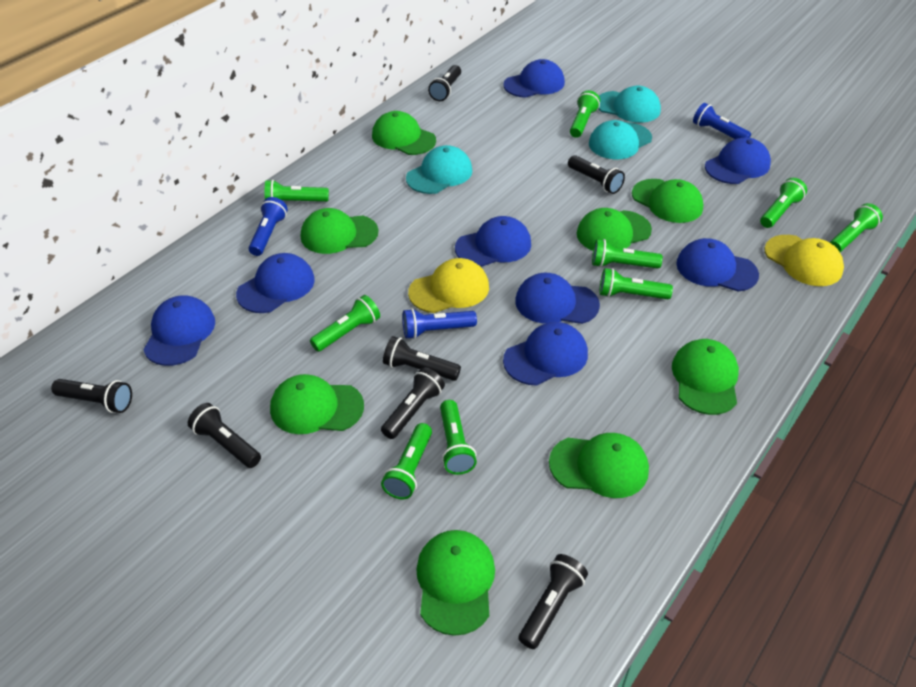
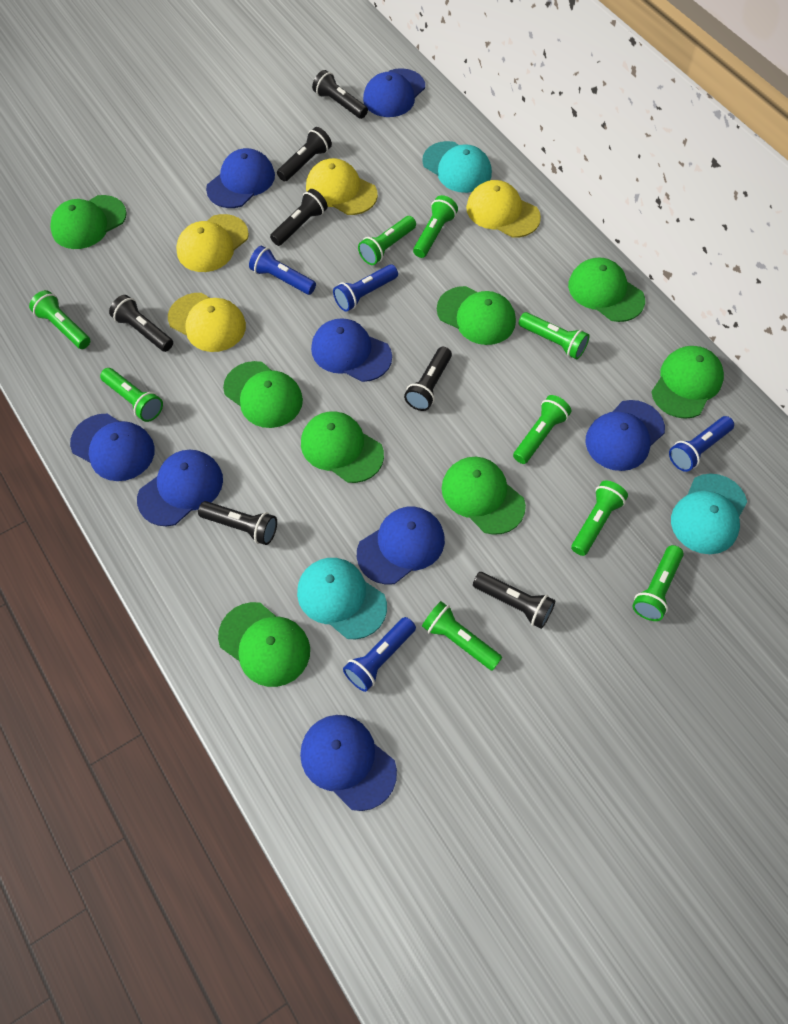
blue flashlight: [249,197,288,256] [402,309,477,339] [693,103,751,139] = 3 -> [249,246,316,295] [333,264,398,312] [343,617,416,692] [669,416,734,472] = 4
yellow cap: [408,258,489,313] [764,235,844,286] = 2 -> [168,293,246,352] [176,214,249,272] [306,158,378,215] [466,180,541,238] = 4

